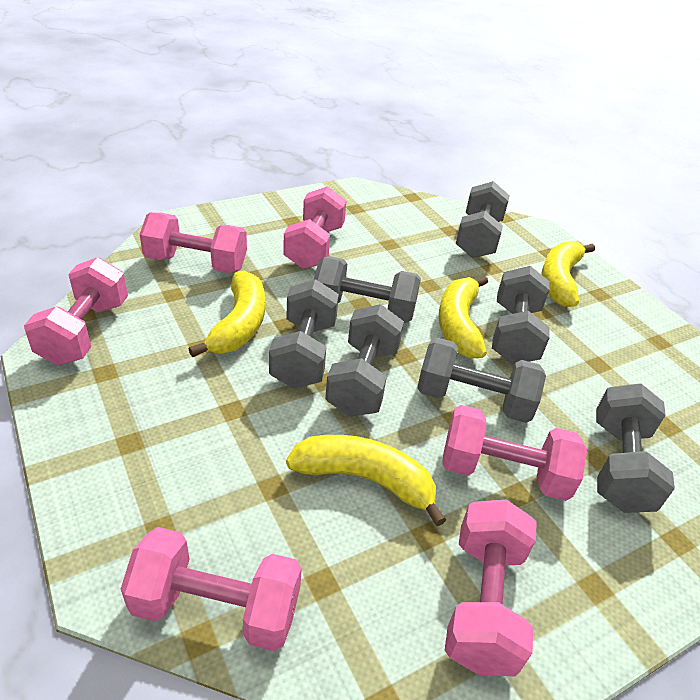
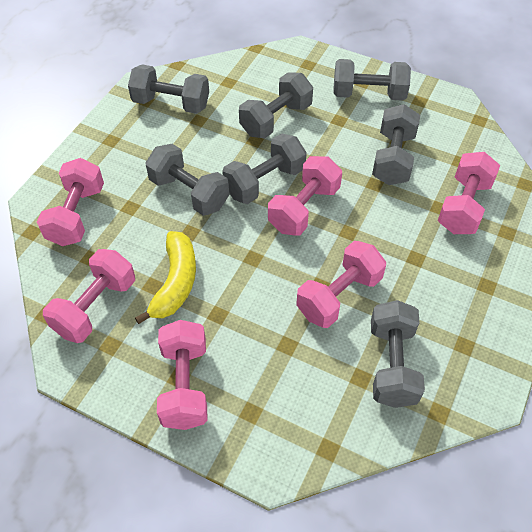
yellow banana: [189,270,265,357] [286,435,446,526] [438,276,488,358] [542,241,595,307] = 4 -> [135,231,196,324] = 1

